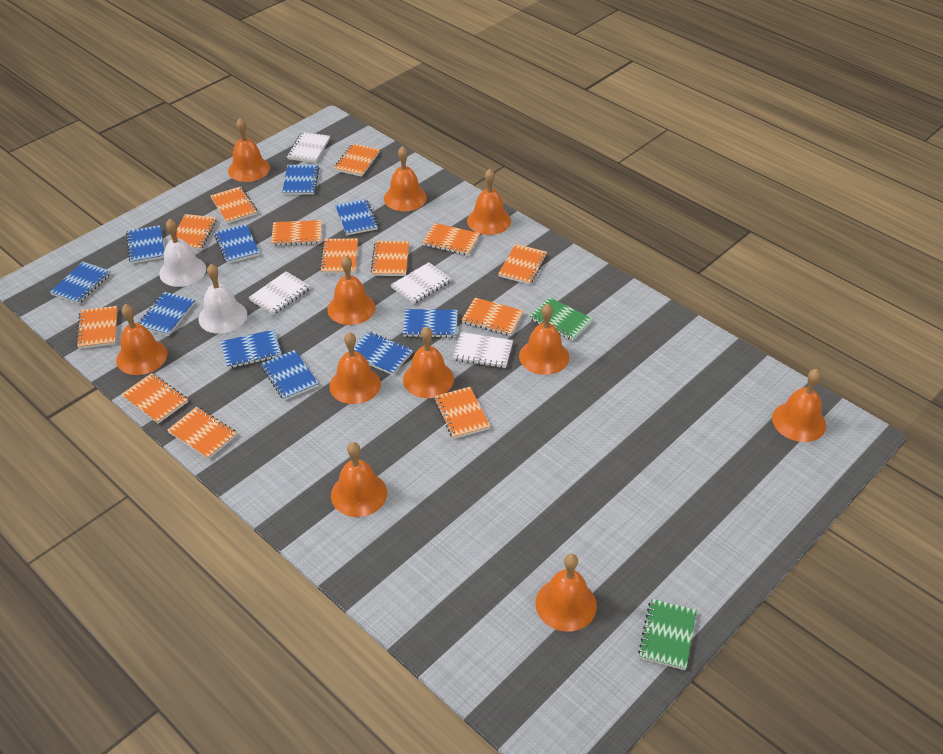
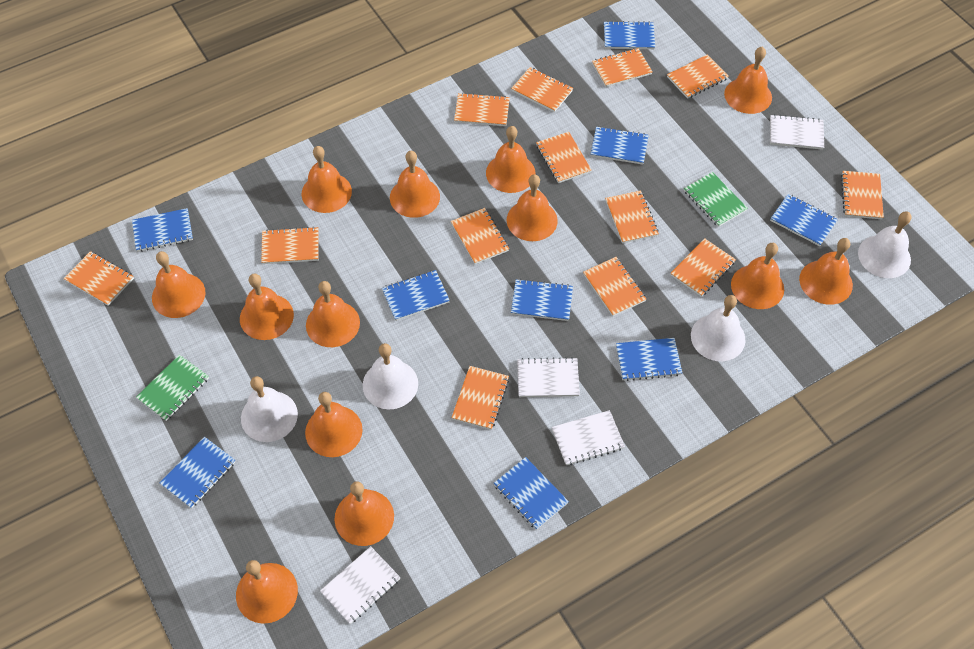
blue notebook: [50,262,111,304] [126,225,164,264] [138,292,195,336] [214,224,260,264] [221,329,281,368] [261,350,319,400] [282,165,319,195] [335,199,378,236] [354,331,413,375] [403,309,458,338] = 10 -> [132,208,193,252] [160,437,235,508] [382,270,450,321] [494,457,569,530] [511,279,573,321] [591,126,649,165] [604,21,655,49] [616,338,682,381] [770,194,838,246] = 9
orange bell: [116,304,168,375] [228,118,270,182] [327,256,375,325] [329,332,381,404] [331,442,387,517] [384,146,427,211] [403,326,454,398] [467,169,511,235] [519,304,569,375] [535,553,597,632] [772,369,826,442] = 11 -> [152,251,206,318] [236,560,298,624] [240,273,294,340] [302,146,352,213] [305,392,362,457] [306,281,360,347] [335,481,394,546] [390,151,440,218] [486,126,535,193] [507,174,558,241] [724,46,772,114] [731,243,784,309] [799,238,853,305] = 13
white bell: [159,219,206,287] [199,264,247,334] = 2 -> [241,376,298,442] [363,343,418,409] [691,295,745,361] [858,211,911,278] = 4

